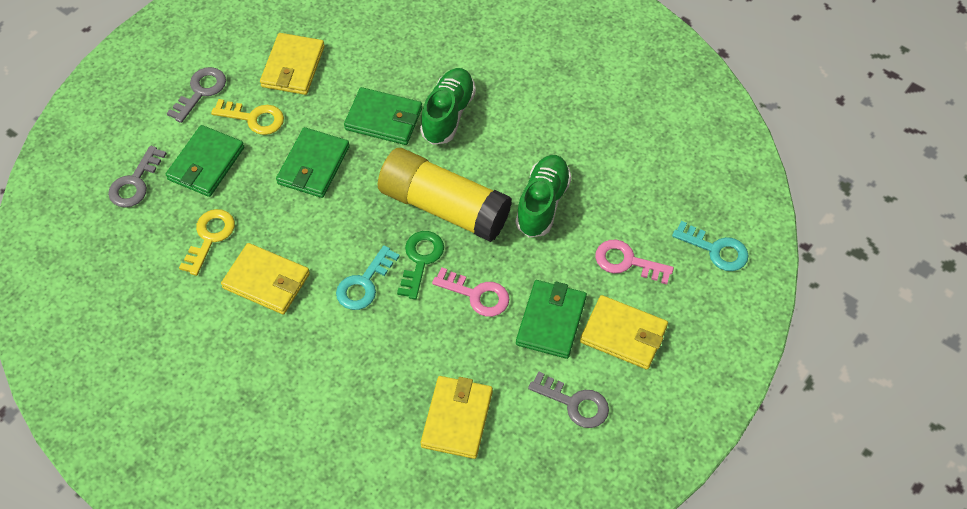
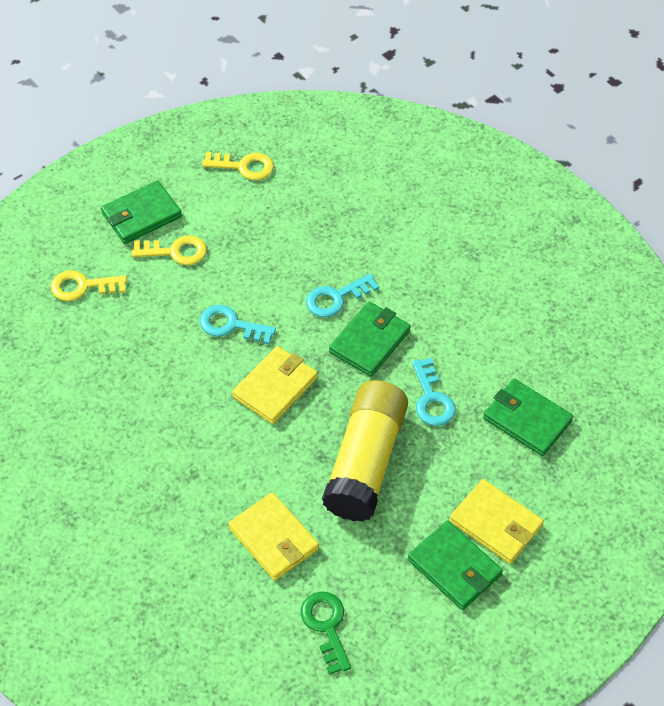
green shoe: [420,68,476,145] [516,155,572,238] = 2 -> none = 0
grey key: [108,146,167,208] [167,67,226,123] [528,371,609,428] = 3 -> none = 0
pink key: [432,267,509,317] [595,240,674,284] = 2 -> none = 0
turquoise key: [336,245,400,310] [672,221,749,271] = 2 -> [200,305,276,344] [306,274,379,317] [412,358,456,426] = 3
yellow key: [179,209,235,276] [211,99,284,135] = 2 -> [51,270,127,301] [132,235,207,265] [202,152,274,180] = 3
yellow wallet: [221,243,310,314] [260,33,325,95] [421,376,493,459] [580,295,668,369] = 4 -> [228,492,319,581] [232,346,318,424] [449,479,544,564] = 3

